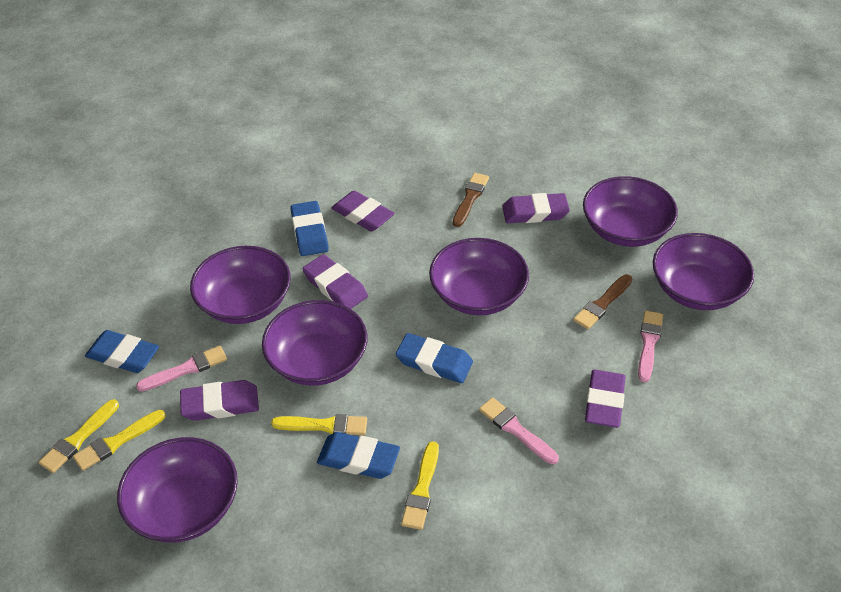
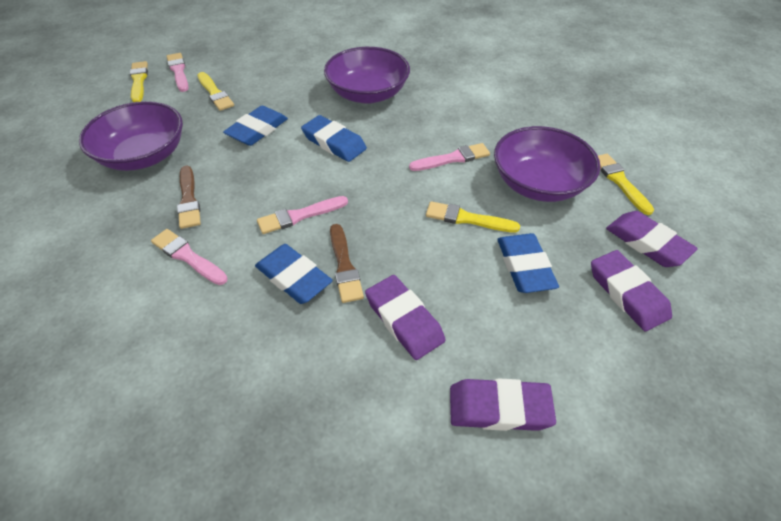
pink brush: [136,346,227,392] [479,398,559,464] [638,310,663,382] = 3 -> [151,229,228,285] [167,53,189,92] [257,196,348,234] [409,143,490,171] = 4
purple bowl: [117,437,238,543] [190,246,291,324] [262,300,368,386] [429,238,529,315] [583,176,678,247] [653,233,754,310] = 6 -> [79,101,183,171] [324,47,410,104] [494,126,601,202] = 3
purple eraser: [180,380,259,421] [303,254,368,309] [331,191,395,231] [502,193,570,223] [585,370,626,428] = 5 -> [365,275,446,360] [450,378,556,431] [591,250,672,331] [606,211,698,267] = 4

